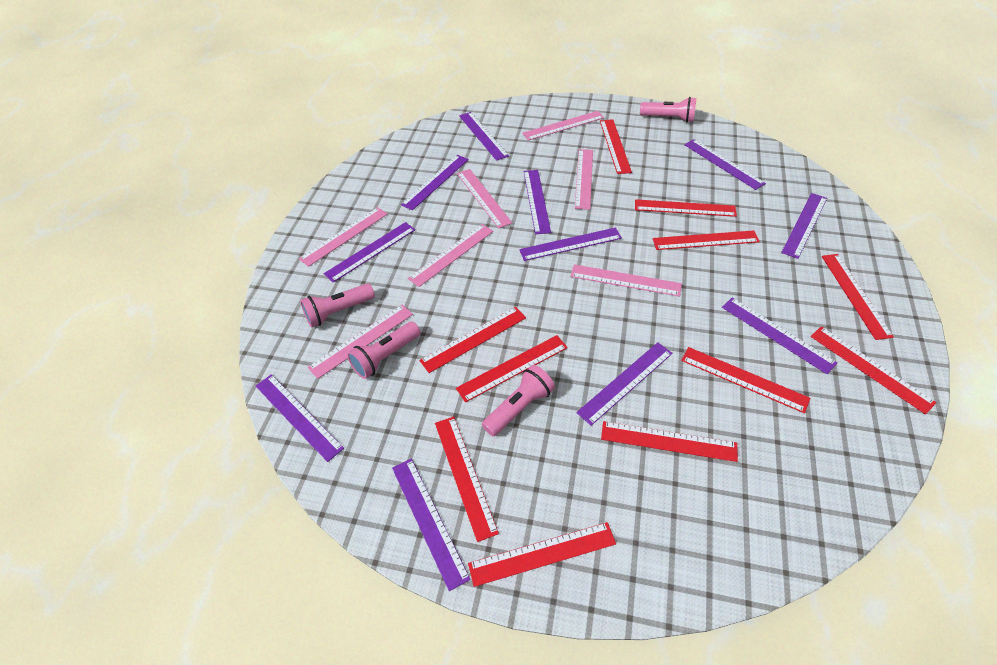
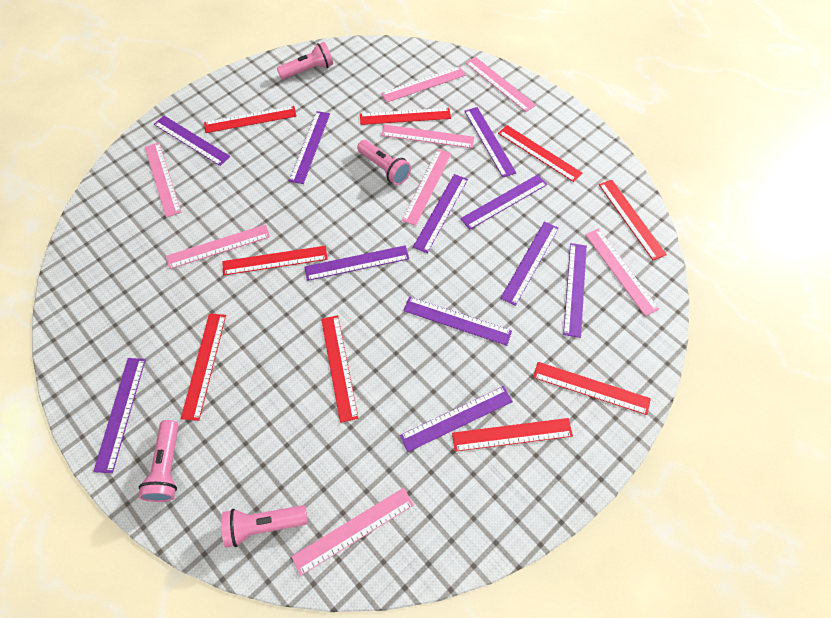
pink ruler: [299,207,388,267] [308,304,413,379] [408,224,493,287] [457,169,512,229] [522,111,605,141] [570,264,682,297] [575,149,593,210] = 7 -> [145,142,181,217] [166,224,270,269] [291,488,414,576] [381,66,466,102] [381,124,474,148] [402,149,452,226] [466,57,536,112] [585,228,659,316] = 8
red ruler: [419,307,526,373] [435,416,499,542] [456,335,568,402] [468,522,616,587] [600,119,632,174] [601,421,738,462] [635,199,737,217] [653,230,760,250] [681,347,810,413] [810,326,937,414] [822,254,894,340] = 11 -> [181,314,226,421] [204,106,296,133] [222,246,328,275] [321,315,359,423] [360,108,451,125] [452,418,573,452] [498,125,582,182] [533,362,651,415] [599,180,667,260] = 9

